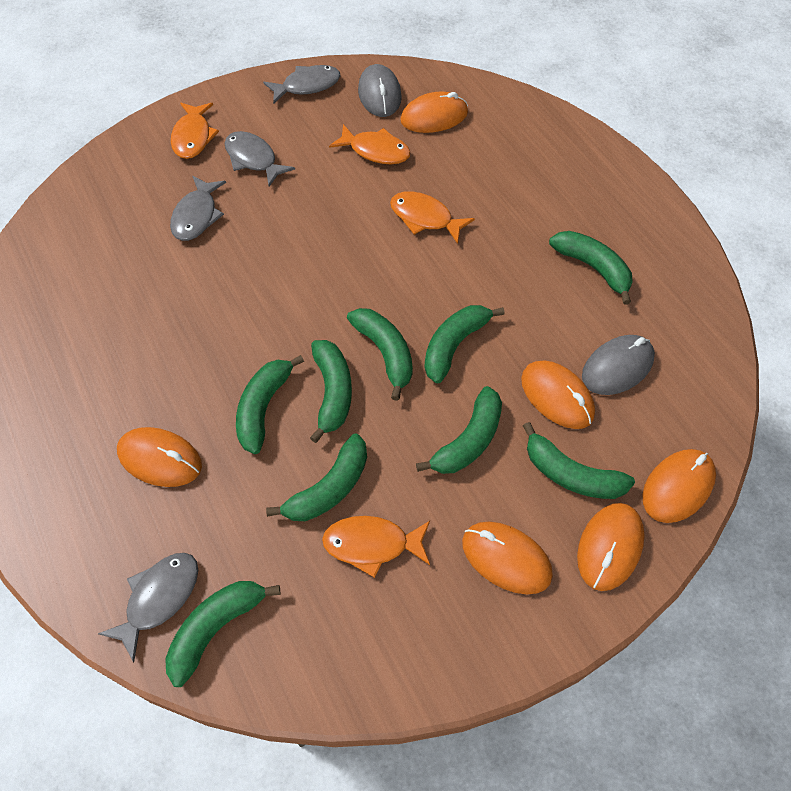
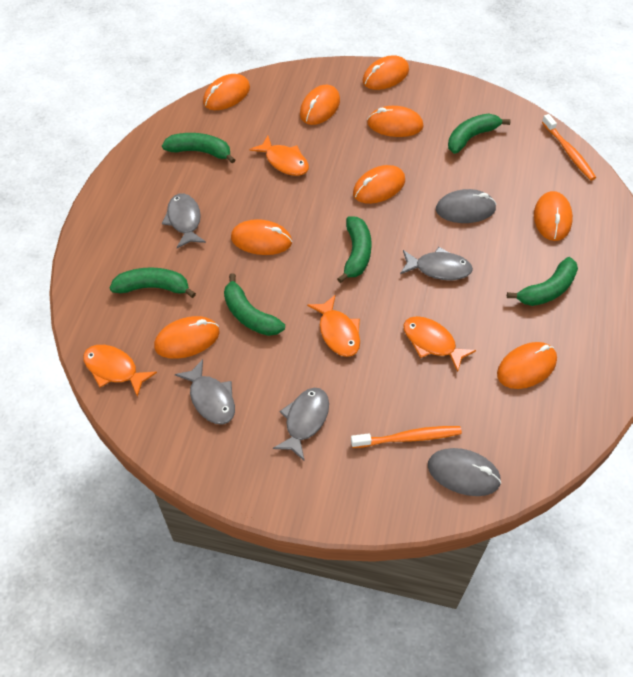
green banana: [165,581,281,687] [236,355,304,454] [266,434,367,521] [310,340,352,443] [347,308,413,401] [416,386,502,474] [424,305,505,384] [523,422,635,499] [549,231,633,305] = 9 -> [110,267,196,298] [162,133,235,163] [224,273,285,336] [337,216,372,283] [448,114,511,154] [507,257,578,306] = 6
orange mouse: [117,427,202,487] [400,91,468,133] [462,522,553,594] [521,360,595,429] [577,503,645,591] [642,449,716,523] = 6 -> [154,316,220,359] [203,74,250,110] [231,219,292,255] [300,85,340,125] [353,165,405,204] [363,55,409,90] [367,106,424,137] [497,342,557,389] [534,191,573,241] = 9
orange toothbrush: none = 0 -> [351,426,462,448] [542,114,596,180] = 2

